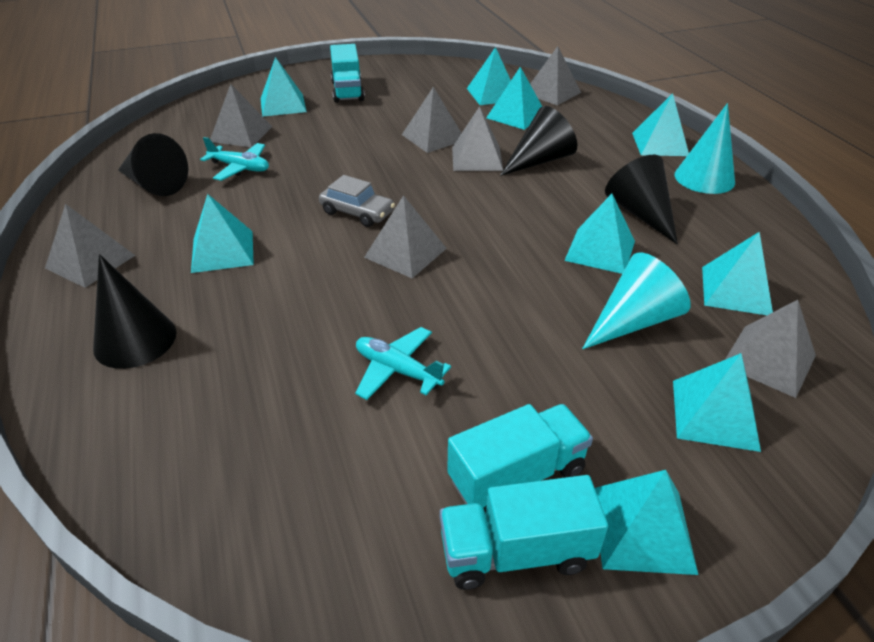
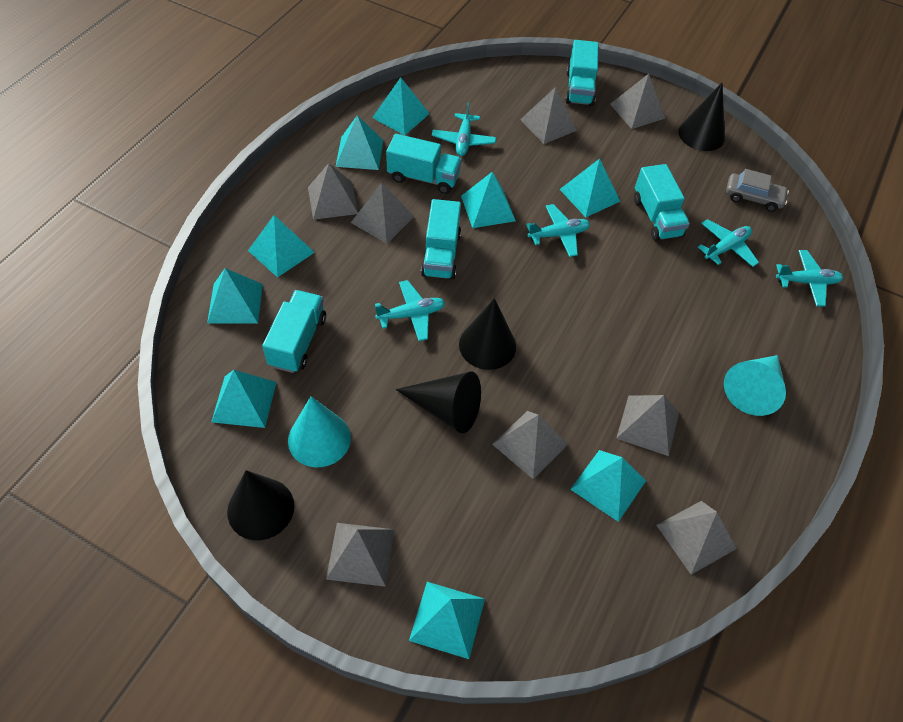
grey pyramid: [45,204,135,288] [210,84,272,147] [364,195,447,278] [402,87,461,153] [452,106,503,171] [530,46,581,105] [725,300,816,398] = 7 -> [308,163,358,220] [326,523,395,587] [351,183,415,244] [492,411,568,479] [520,87,577,144] [610,74,665,129] [616,395,679,456] [656,501,737,575] = 8
turquoise plane: [200,137,269,181] [355,327,451,400] = 2 -> [375,280,445,341] [432,102,496,156] [526,204,590,257] [698,219,759,267] [776,250,843,307] = 5
turquoise truck: [330,44,365,103] [440,475,608,590] [447,404,593,515] = 3 -> [262,290,326,373] [386,134,462,194] [421,199,461,280] [565,40,598,106] [634,164,690,241] = 5

